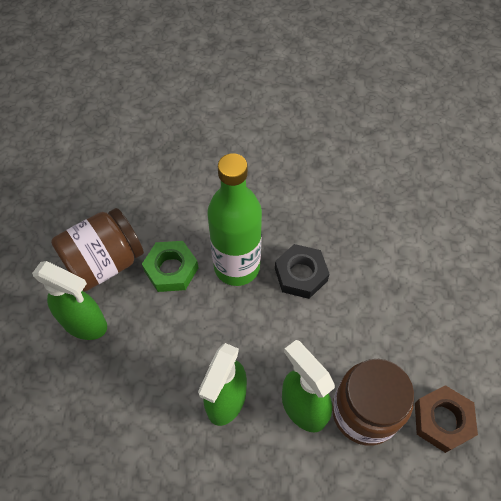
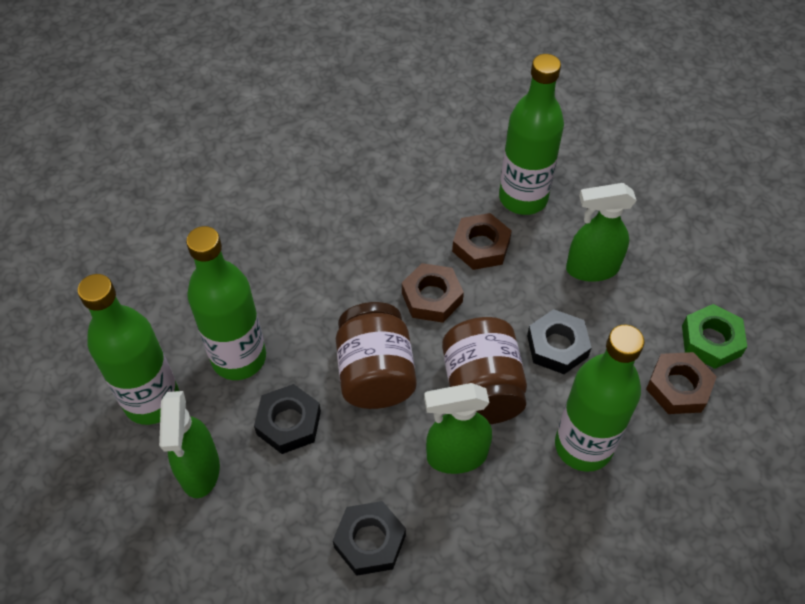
black nut: [275,244,329,299] = 1 -> [254,384,321,454] [333,501,406,576] [527,309,592,374] = 3
brown nut: [415,385,478,453] = 1 -> [402,263,464,323] [452,213,512,270] [646,352,717,414] = 3
green bottle: [207,153,262,286] = 1 -> [78,274,179,425] [186,226,266,380] [499,54,564,215] [555,325,645,472] = 4

